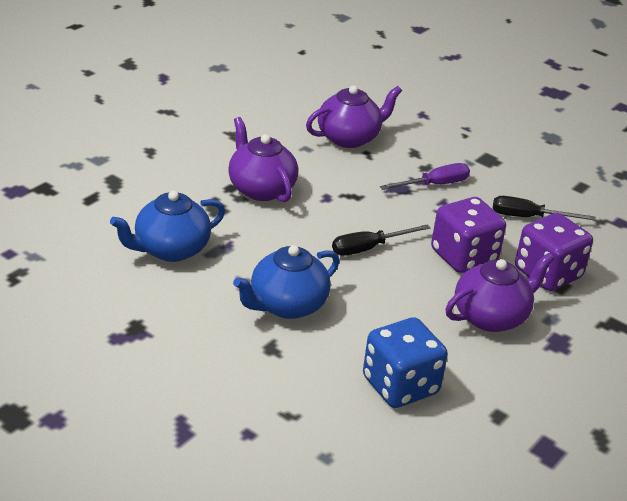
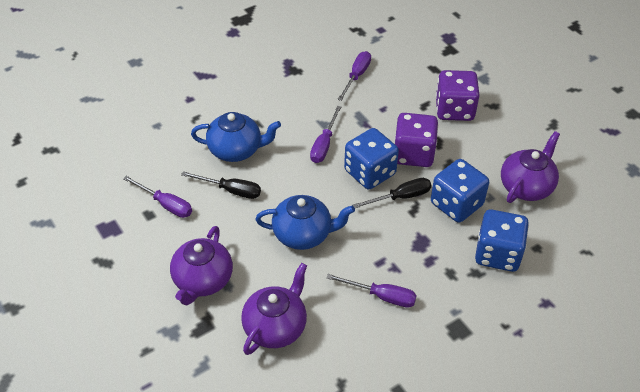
blue dice: [363,317,448,408] = 1 -> [344,128,399,189] [431,159,489,223] [475,209,529,272] = 3
purple screwdriver: [380,163,470,190] = 1 -> [123,176,192,218] [310,106,341,163] [327,274,417,308] [337,51,371,101] = 4

